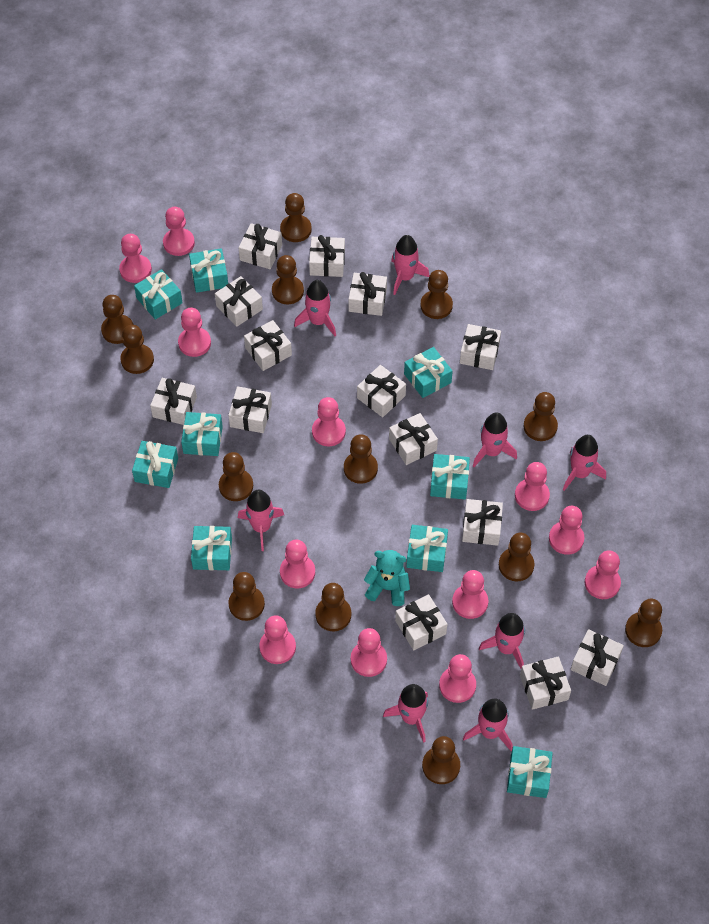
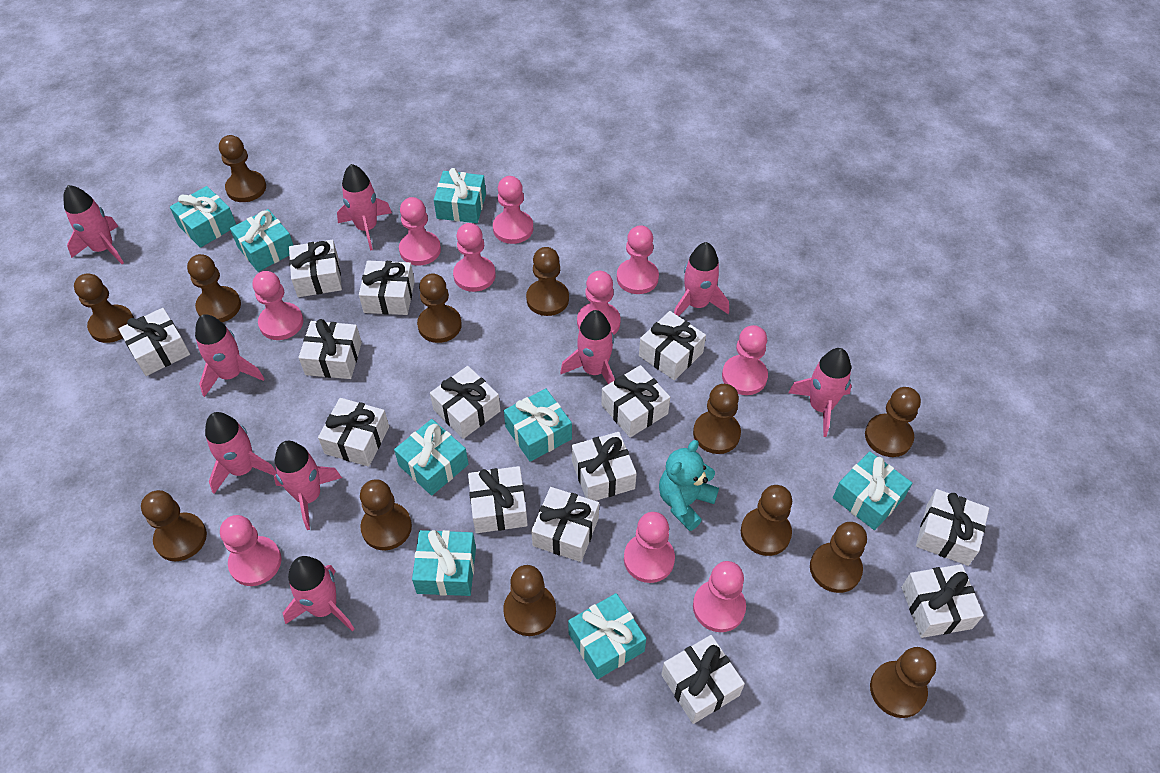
pink pawn: [119,234,152,283] [163,207,195,256] [178,308,211,357] [259,615,296,664] [280,540,315,588] [312,397,346,446] [351,628,387,677] [439,654,476,703] [452,570,488,619] [515,462,550,511] [549,506,584,555] [585,550,621,599] = 12 -> [220,515,281,586] [253,271,303,340] [399,197,441,265] [453,223,496,292] [493,176,533,244] [577,271,621,335] [617,225,659,294] [624,512,675,583] [693,561,746,632] [722,325,768,395] = 10
pink rocket: [238,490,284,551] [294,280,336,336] [383,684,428,743] [391,235,429,295] [463,699,513,751] [473,412,517,467] [479,613,525,668] [563,435,606,491] = 8 -> [63,185,124,264] [195,314,265,397] [205,412,277,494] [274,441,342,530] [283,556,354,631] [337,164,392,251] [560,310,615,384] [674,242,729,316] [788,348,852,437] = 9
turquoise gift: [132,441,178,488] [134,269,183,320] [181,412,223,456] [189,248,228,293] [191,526,232,570] [404,347,453,398] [406,525,448,572] [430,454,470,499] [507,746,553,798] = 9 -> [170,186,236,248] [230,209,294,272] [394,419,469,496] [412,530,476,596] [434,168,486,223] [504,388,572,462] [568,593,647,679] [833,451,912,530] = 8

